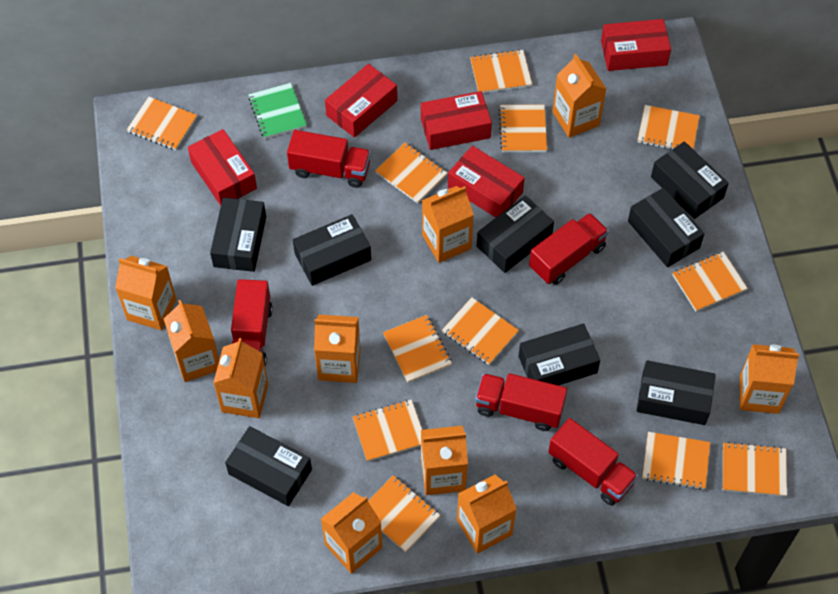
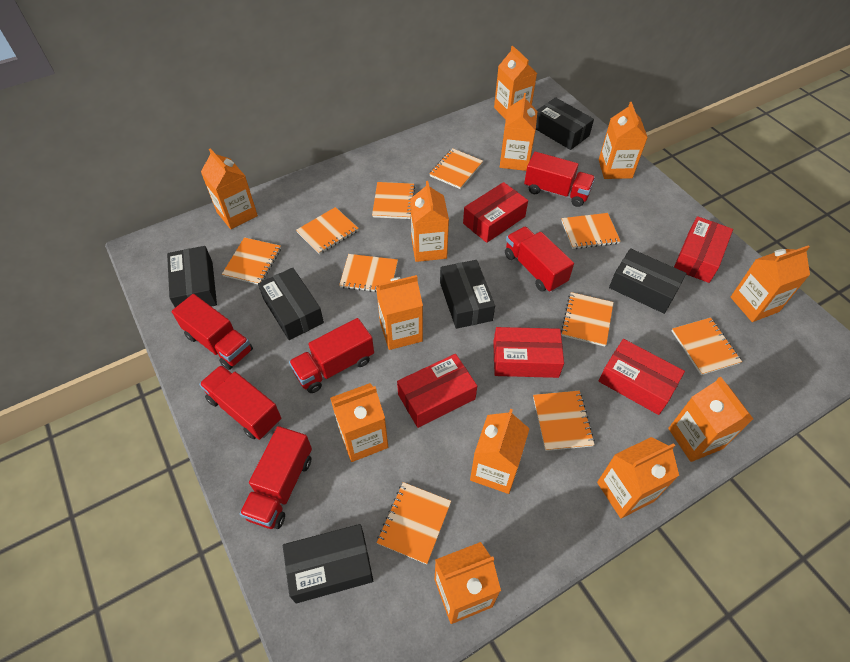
black box: [210,197,266,272] [225,426,312,506] [293,214,371,286] [477,195,554,273] [519,324,600,385] [628,188,704,267] [636,360,716,425] [651,141,729,219] = 8 -> [167,246,217,307] [258,268,324,340] [283,524,373,604] [440,260,495,329] [536,97,594,150] [609,248,687,314] = 6
green notebook: [248,83,307,139] = 1 -> none = 0
orange carton: [115,256,176,330] [164,300,219,382] [213,338,268,418] [314,314,361,383] [321,492,382,574] [421,426,468,495] [422,186,474,263] [457,475,517,554] [552,54,606,138] [740,344,799,414] = 10 -> [201,148,258,229] [330,383,388,462] [376,275,423,350] [410,181,449,262] [435,542,501,624] [470,409,530,494] [494,46,537,120] [500,93,538,171] [597,437,679,518] [599,102,648,179] [668,377,753,462] [731,245,810,322] = 12
orange notebook: [127,97,197,150] [353,400,422,462] [368,475,440,552] [375,143,447,203] [383,315,452,383] [442,297,519,365] [470,49,532,93] [499,105,547,152] [637,105,700,150] [642,432,710,490] [673,252,748,312] [723,442,787,497] = 12 -> [222,237,281,285] [296,207,359,254] [339,254,398,292] [372,182,415,219] [377,482,451,564] [429,148,483,189] [533,391,595,451] [561,213,620,249] [561,292,613,346] [672,318,742,375] = 10
red truck: [231,279,273,366] [287,130,371,188] [475,373,567,431] [529,213,609,285] [548,418,638,506] = 5 -> [172,294,253,370] [199,365,281,440] [239,426,312,529] [289,318,374,393] [505,226,574,292] [524,152,595,207] = 6

